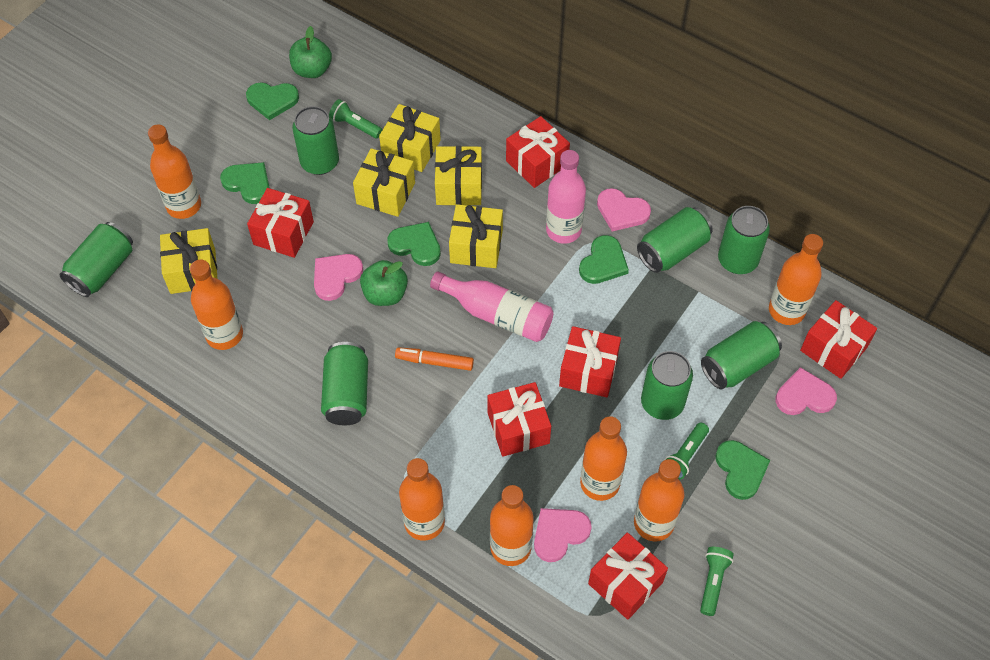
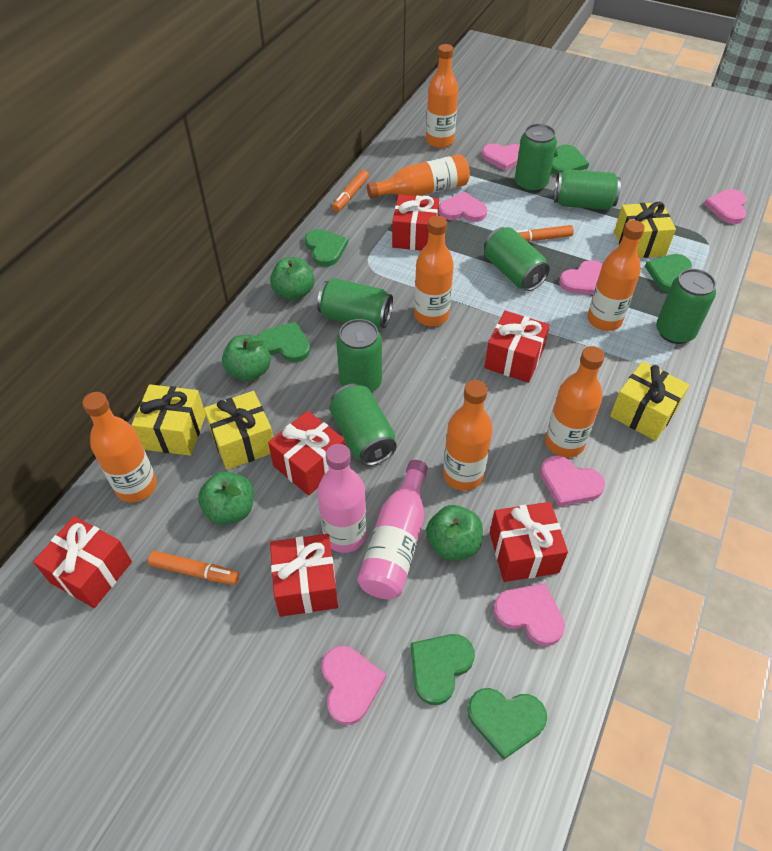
green apple: [289,26,332,78] [360,260,408,306] = 2 -> [198,471,254,525] [222,335,271,381] [270,257,315,300] [426,505,483,561] = 4
green flashlight: [329,99,382,138] [665,423,709,479] [700,547,734,616] = 3 -> none = 0
green heart: [220,162,270,204] [246,82,299,120] [387,222,441,266] [579,235,629,284] [715,440,770,500] = 5 -> [257,322,311,362] [305,229,348,267] [411,634,475,705] [467,688,547,760] [551,145,589,175] [645,254,692,292] = 6
orange marker: [395,347,474,371] = 1 -> [148,551,239,585] [332,170,369,212] [516,225,574,242] = 3
pink heart: [314,254,363,301] [534,508,592,562] [597,188,651,231] [776,367,837,415] = 4 -> [322,646,386,725] [439,191,487,222] [482,144,520,171] [493,583,565,646] [540,456,605,507] [559,260,602,295] [704,189,746,224] = 7
yellow gift: [160,228,218,294] [353,148,415,217] [379,104,441,172] [435,146,482,205] [449,204,503,268] = 5 -> [131,384,206,456] [204,391,273,470] [610,361,689,441] [614,202,676,258] = 4

